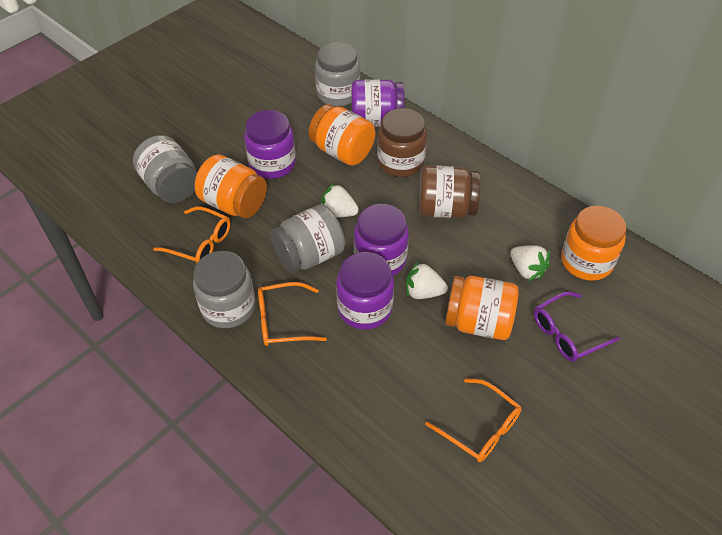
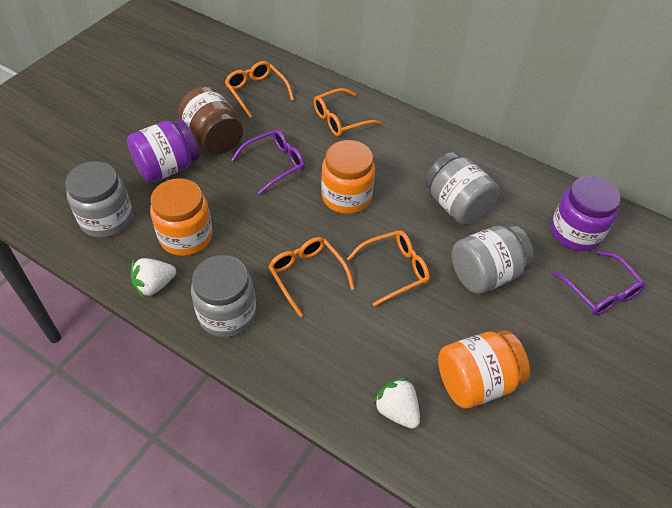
brown jar: [377,108,427,177] [419,165,481,218] = 2 -> [178,86,243,154] = 1
orange glasses: [153,206,231,263] [258,282,327,346] [425,378,521,462] = 3 -> [225,61,294,118] [268,237,355,317] [314,88,382,136] [347,231,430,306] = 4
orange jar: [195,155,267,218] [309,104,375,166] [445,276,519,340] [561,206,627,281] = 4 -> [150,178,213,256] [321,140,375,214] [438,330,530,408] = 3
purple glasses: [534,291,620,361] = 1 -> [231,129,305,195] [552,251,646,315] = 2
purple jar: [244,110,296,179] [336,252,394,330] [351,79,405,127] [354,204,409,276] = 4 -> [127,119,200,183] [551,176,621,251] = 2
white strawberry: [320,183,359,217] [406,262,448,299] [510,245,550,281] = 3 -> [131,258,176,298] [373,377,420,429] = 2

